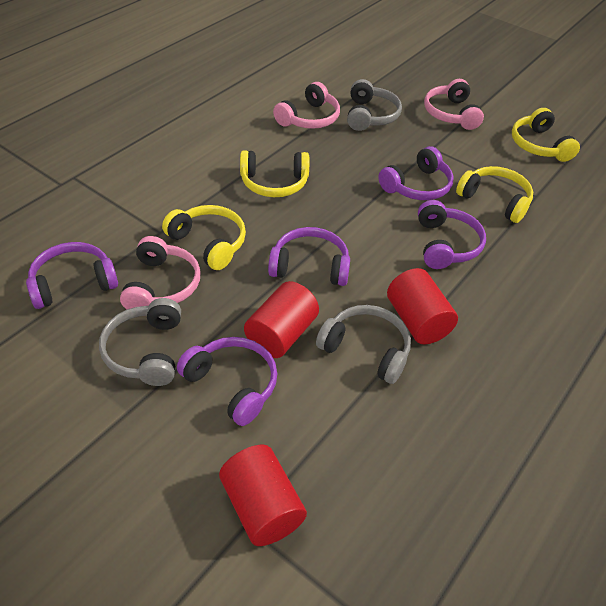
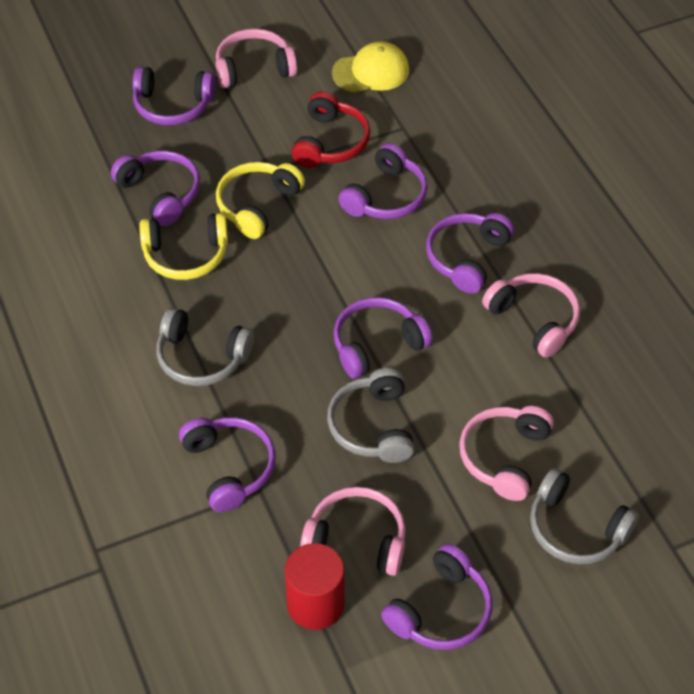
pink headphones: [120,236,201,309] [273,82,340,129] [424,79,484,130] = 3 -> [216,29,297,88] [300,487,406,576] [459,406,554,501] [482,273,580,358] = 4
purple headphones: [26,242,118,309] [177,337,277,426] [268,227,350,286] [378,146,454,200] [418,200,486,269] = 5 -> [111,150,200,226] [133,66,215,125] [179,417,276,512] [333,297,432,379] [338,143,428,219] [381,544,492,650] [426,213,514,294] = 7
red cylinder: [219,445,307,546] [244,281,319,358] [387,268,458,344] = 3 -> [284,543,345,630] = 1
red headphones: none = 0 -> [291,91,370,168] = 1
yellow cap: none = 0 -> [332,41,409,93] = 1
yellow headphones: [162,205,246,270] [240,150,309,197] [456,166,533,223] [512,108,580,162] = 4 -> [139,213,228,280] [216,162,305,239] = 2

